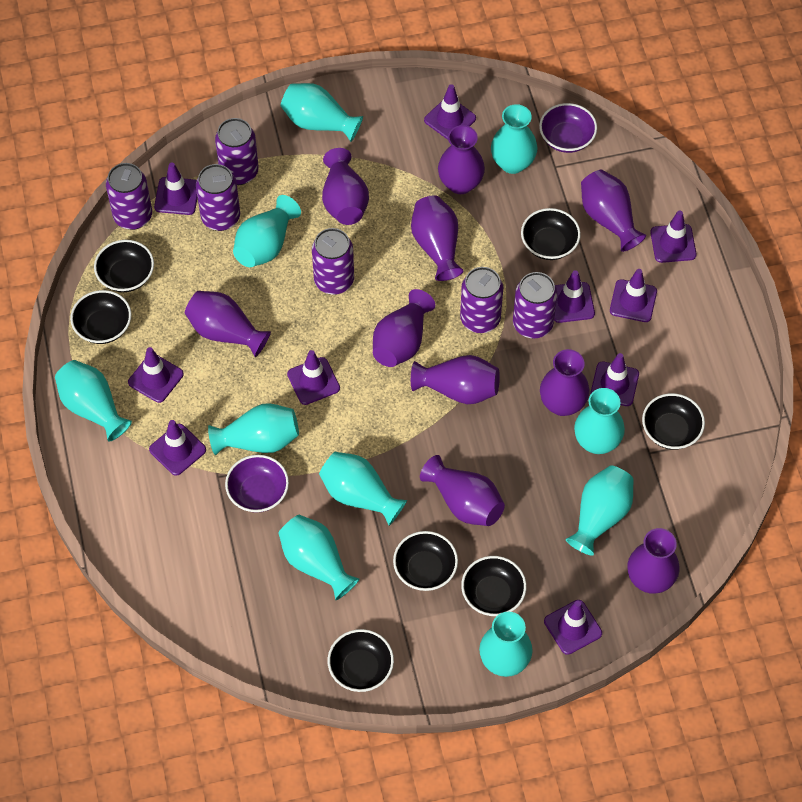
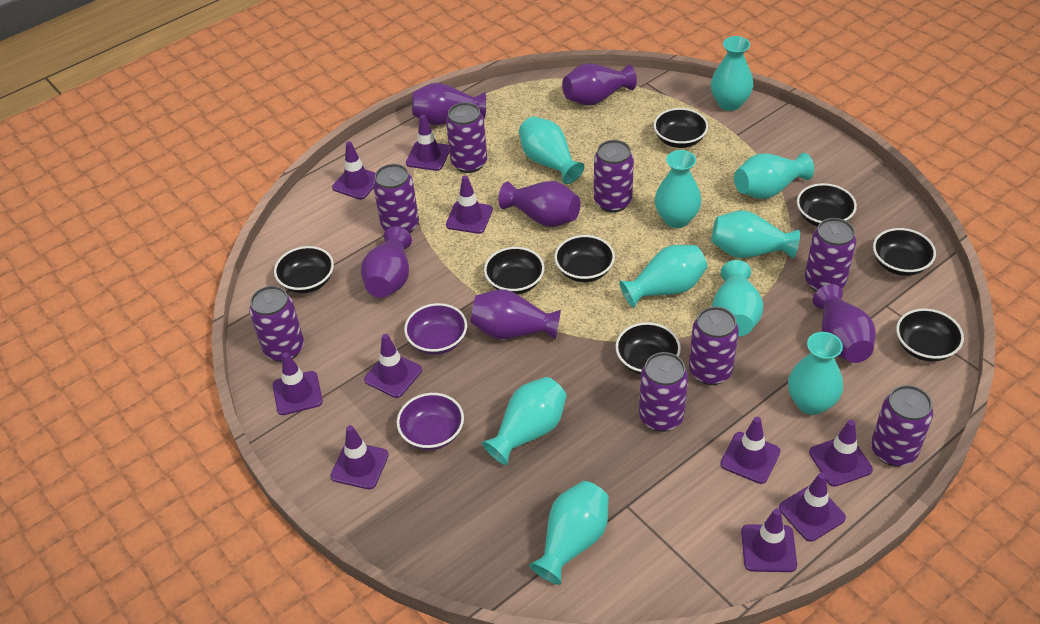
black bowl: [70,290,132,344] [94,240,154,292] [328,629,394,692] [393,531,458,591] [461,556,527,616] [521,208,581,260] [642,393,705,450] = 7 -> [274,246,334,294] [484,247,545,294] [554,235,615,282] [615,322,681,375] [654,108,708,148] [797,183,857,227] [873,228,936,276] [896,308,964,362] = 8
purple can: [106,163,152,230] [196,164,240,231] [215,118,259,185] [312,228,354,295] [460,267,503,333] [513,272,557,338] = 6 -> [249,286,304,362] [373,164,419,233] [446,102,487,173] [594,140,634,213] [639,352,688,432] [689,307,739,385] [805,218,856,291] [871,385,933,466] = 8
purple vase: [185,291,271,357] [322,148,369,225] [373,289,435,367] [411,195,464,281] [411,355,500,404] [420,455,505,526] [438,125,485,194] [540,349,590,416] [581,169,646,252] [628,528,680,594] = 10 -> [361,226,412,298] [412,83,486,125] [470,289,561,340] [498,181,580,227] [562,63,637,105] [813,284,876,363] = 6

